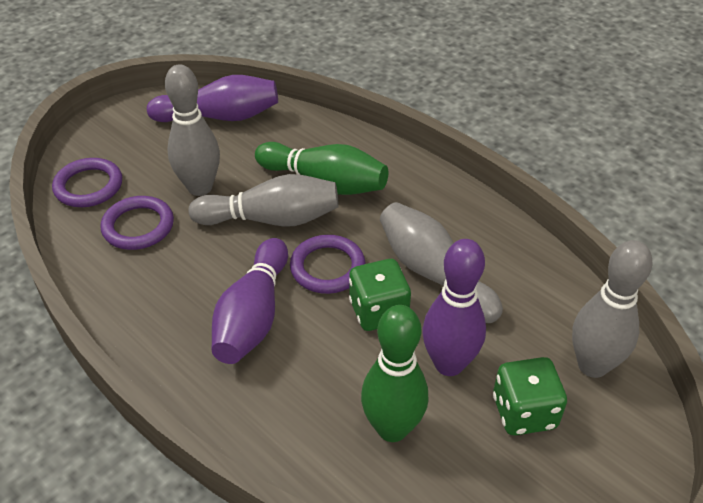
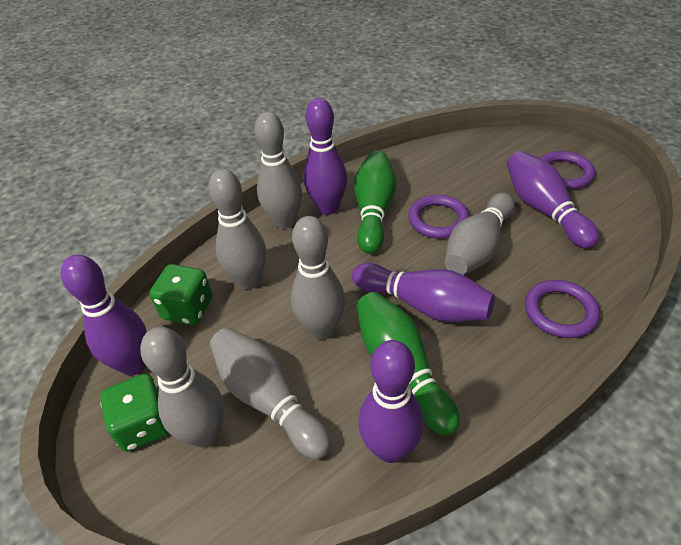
grey bowling pin: [165,64,220,196] [188,174,339,227] [380,202,503,323] [572,240,653,378] = 4 -> [140,327,224,448] [208,169,266,289] [210,327,331,459] [254,111,302,229] [291,216,345,340] [445,193,515,275] = 6
purple bowling pin: [147,75,278,122] [212,238,288,364] [422,239,486,376] = 3 -> [61,255,147,376] [303,98,347,215] [352,263,495,322] [358,340,424,463] [507,151,599,249] = 5

